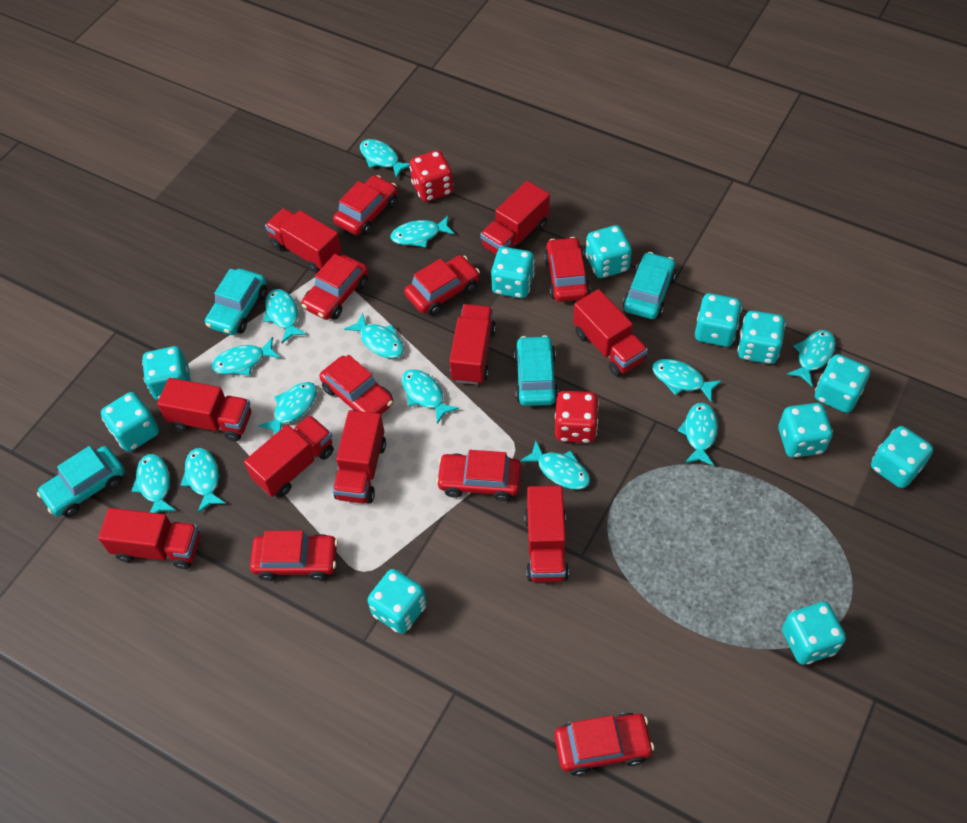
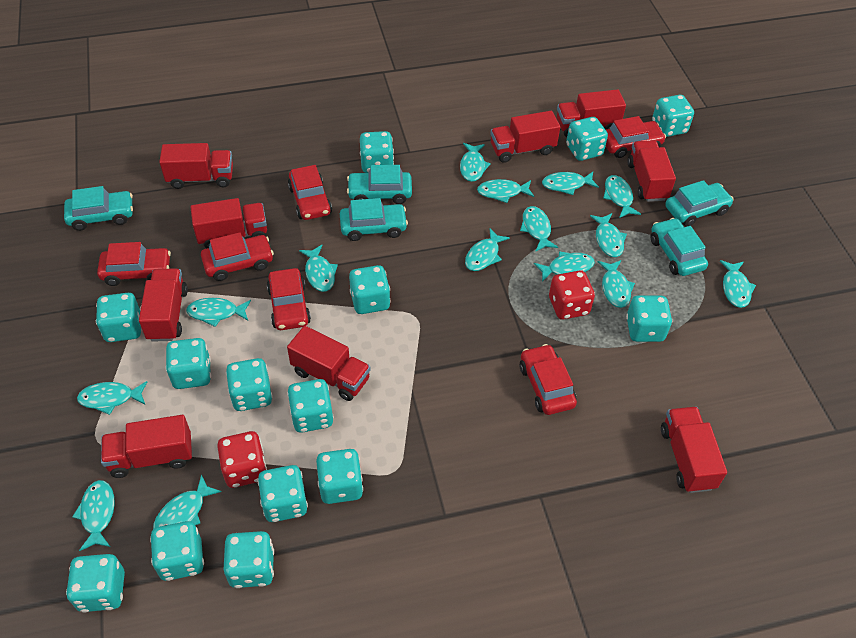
red car: [250,531,338,581] [301,254,368,320] [319,355,394,414] [333,175,398,235] [404,255,480,315] [436,450,521,501] [544,237,590,302] [554,713,654,776] = 8 -> [97,242,171,286] [201,232,274,281] [267,268,311,330] [288,165,332,220] [520,344,577,415] [606,116,666,158] = 6
turquoise car: [37,446,125,517] [205,269,267,335] [514,335,558,406] [623,252,676,319] = 4 -> [64,186,133,231] [340,198,408,241] [347,165,412,204] [651,218,708,276] [665,180,734,227] = 5
turquoise dice: [101,392,159,452] [142,346,191,400] [367,569,427,634] [491,247,535,298] [585,225,632,278] [695,293,742,347] [737,311,786,364] [778,403,833,458] [782,602,846,665] [815,354,870,413] [871,426,933,488] = 11 -> [66,554,125,613] [96,293,141,342] [150,521,204,581] [165,338,211,389] [223,531,274,588] [226,358,273,411] [257,465,308,522] [287,379,334,433] [316,449,363,504] [349,265,391,314] [360,131,394,173] [566,117,608,161] [626,295,672,342] [652,95,694,137] = 14
turquoise fish: [131,454,176,513] [181,448,226,513] [211,337,280,375] [258,382,317,434] [263,289,307,343] [344,313,404,359] [360,139,410,179] [391,216,455,247] [401,369,459,424] [520,441,590,490] [652,359,722,402] [677,403,718,466] [786,330,836,386] = 13 -> [72,480,115,551] [77,381,147,415] [153,475,222,529] [186,298,251,327] [299,245,338,292] [460,143,491,182] [465,229,510,271] [477,179,534,203] [520,206,558,252] [534,251,595,282] [542,172,599,195] [590,213,627,257] [598,260,635,308] [603,175,641,218] [720,260,756,308] = 15

